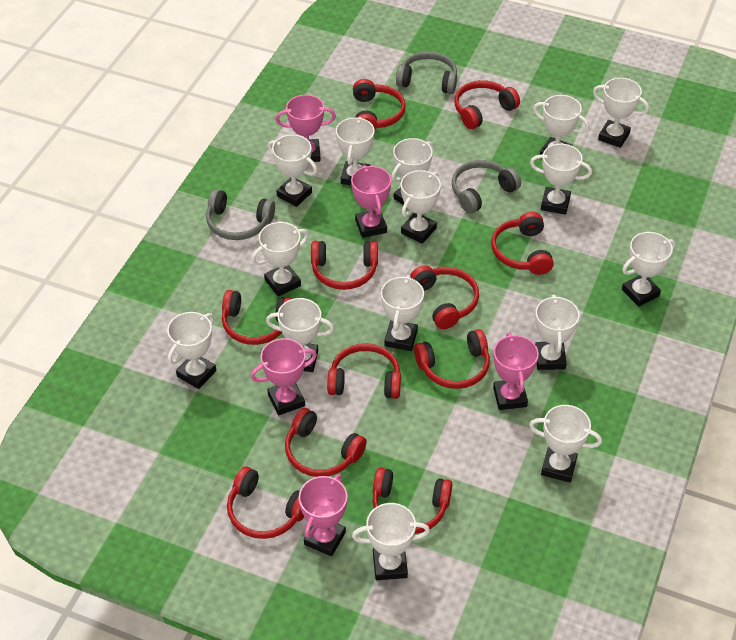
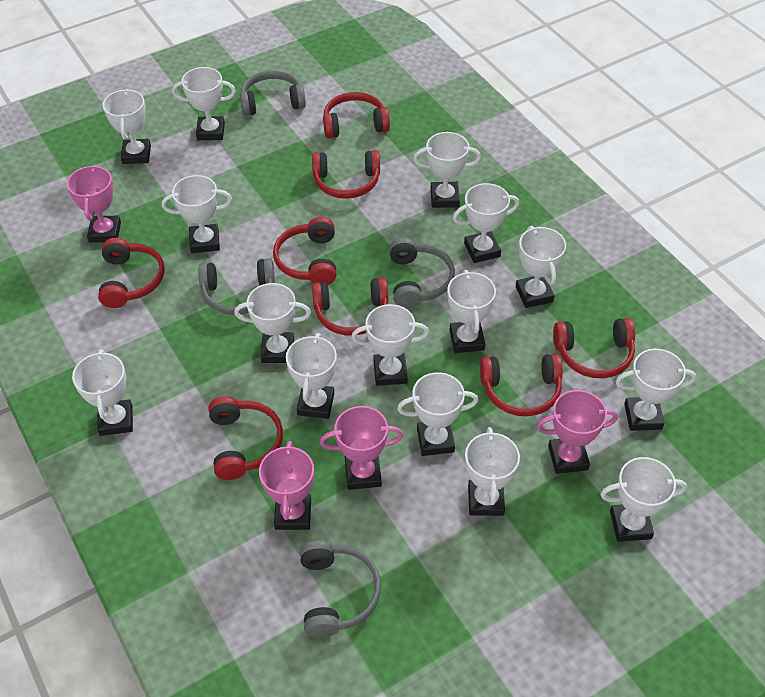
grey headphones: [206,189,275,240] [396,51,457,94] [452,160,521,214] = 3 -> [198,258,275,315] [240,71,306,116] [300,540,381,638] [389,238,455,308] = 4
pink trophy: [250,338,317,415] [275,95,336,162] [299,474,348,556] [351,165,391,238] [493,333,539,410] = 5 -> [67,165,121,243] [259,441,314,530] [320,406,404,490] [536,390,618,474] = 4
red headphones: [222,290,292,345] [227,467,304,539] [285,408,367,477] [311,241,378,290] [327,343,401,399] [353,79,406,130] [372,468,452,534] [410,266,479,329] [414,329,490,389] [455,80,520,129] [491,212,554,275] = 11 -> [98,238,165,308] [209,396,283,480] [273,217,337,285] [312,150,380,199] [312,277,389,336] [323,92,390,138] [480,354,563,416] [553,318,635,378] = 8

